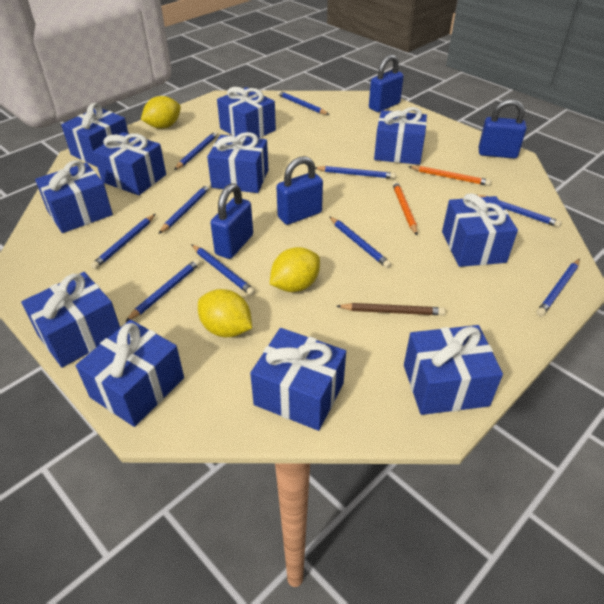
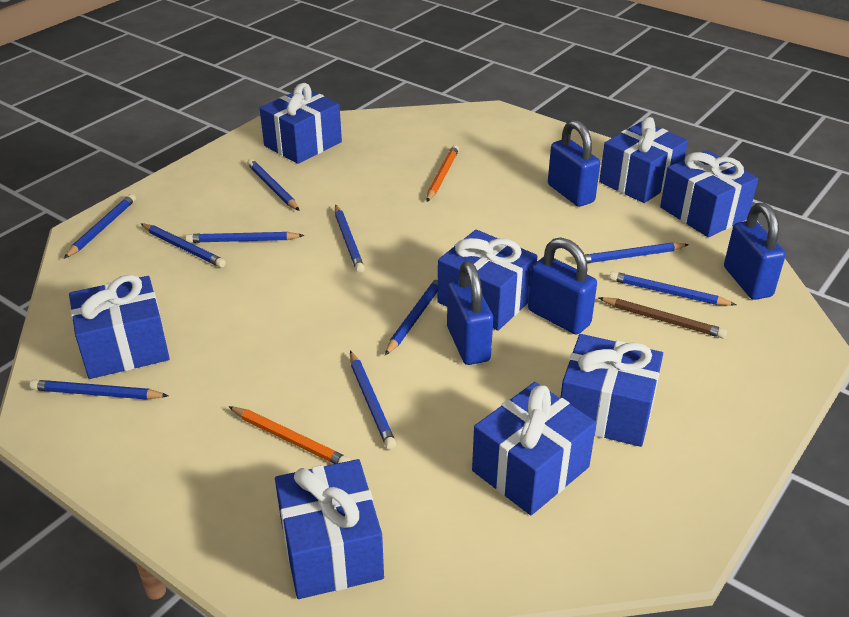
blue gift: [21,272,120,368] [35,160,113,233] [61,103,129,167] [76,320,184,427] [93,132,166,195] [207,132,268,193] [217,87,276,138] [250,328,346,431] [374,107,427,165] [404,325,503,415] [442,193,518,267] = 11 -> [69,274,170,379] [260,83,342,164] [275,459,384,599] [437,229,537,331] [472,382,596,515] [560,334,663,447] [599,117,688,203] [660,150,758,237] = 8
yellow lemon: [141,96,181,129] [198,289,252,337] [270,247,320,292] = 3 -> none = 0

